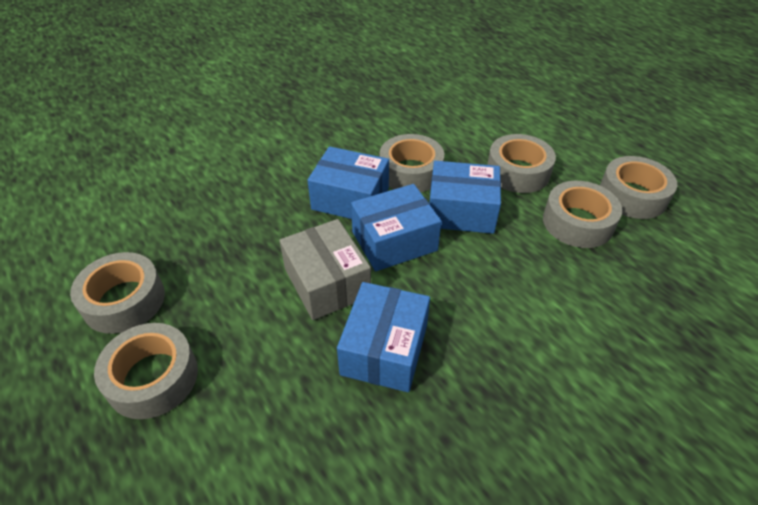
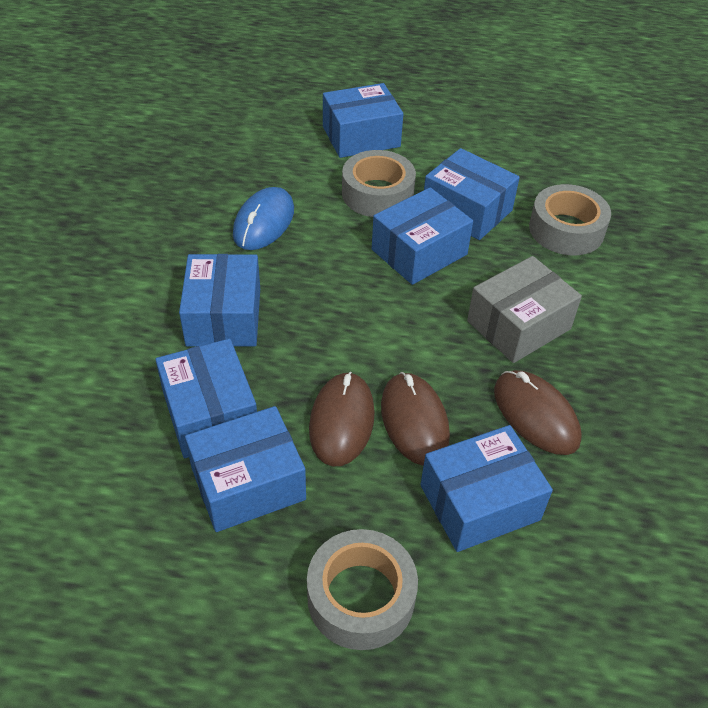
blue box: [307,146,389,219] [337,282,430,392] [351,184,442,271] [429,161,501,234] = 4 -> [155,339,257,458] [179,254,260,347] [185,406,306,532] [323,83,403,158] [372,187,473,285] [420,425,553,552] [424,148,520,240] = 7
blue mouse: none = 0 -> [233,187,294,250] = 1
brown mouse: none = 0 -> [309,372,375,467] [381,372,450,466] [494,370,582,455] = 3
grey tape: [70,252,165,334] [94,323,198,419] [380,134,444,192] [487,134,556,193] [543,181,622,248] [600,156,677,219] = 6 -> [307,529,418,650] [342,150,416,217] [529,184,611,255] = 3

